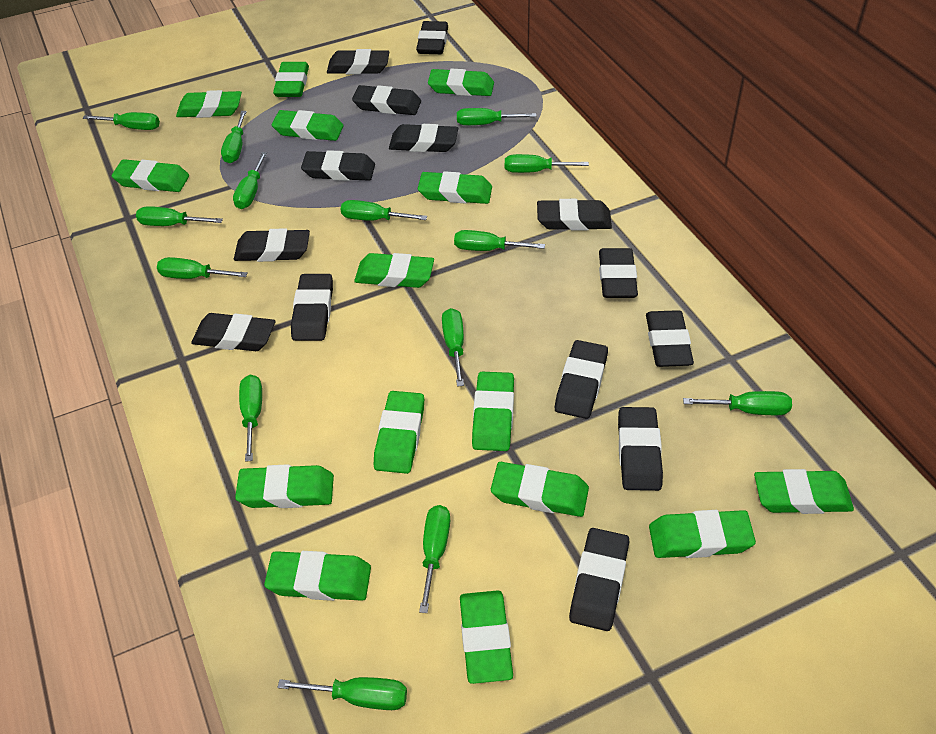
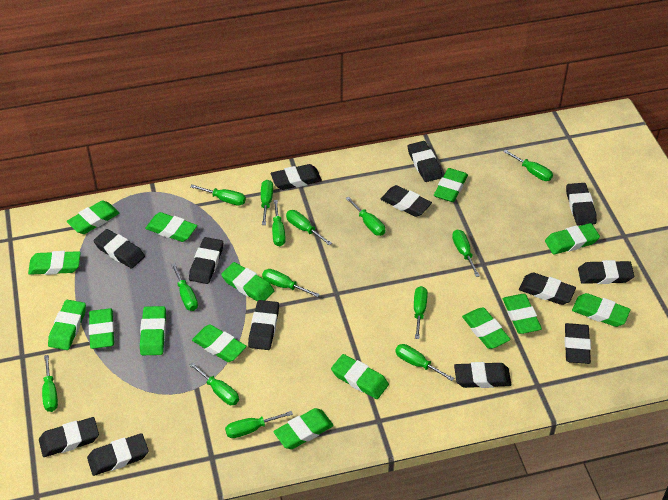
black eraser: [191,313,275,351] [234,228,310,262] [291,274,333,341] [301,150,375,181] [327,49,390,74] [352,85,421,115] [389,124,458,152] [416,21,448,54] [537,199,612,230] [555,340,608,419] [569,528,629,631] [599,248,638,298] [618,407,663,491] [646,310,694,367] = 14 -> [39,417,99,457] [87,433,149,476] [93,229,145,269] [189,237,223,284] [248,300,279,350] [270,164,322,190] [381,185,432,217] [408,141,443,182] [454,362,511,388] [519,273,576,305] [564,323,591,364] [566,183,597,226] [578,260,634,284] = 13

